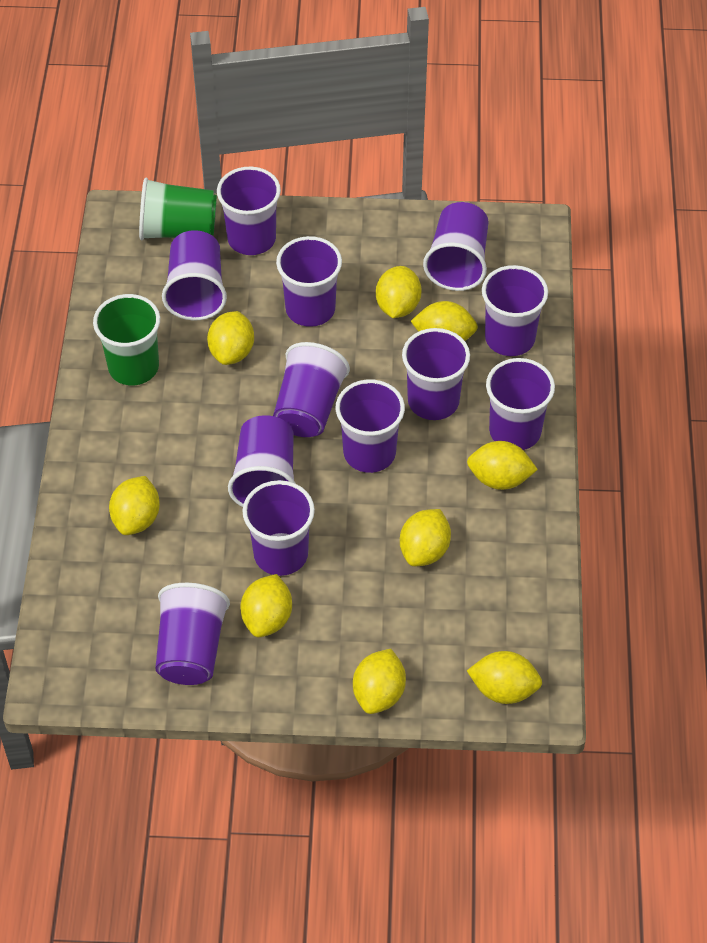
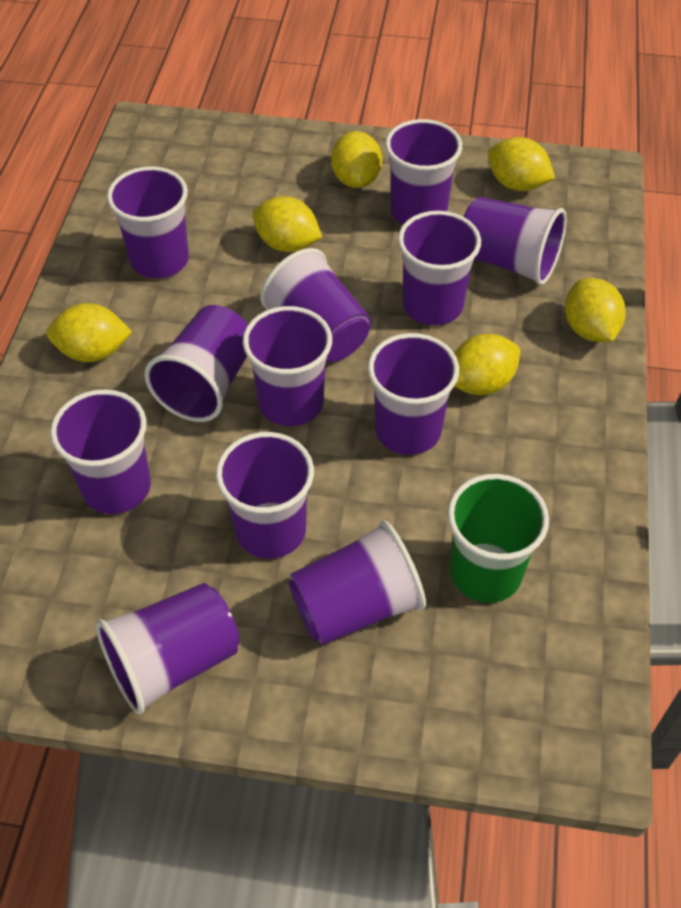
green cup: [93,294,160,385] [139,177,217,240] = 2 -> [448,474,549,603] = 1
yellow lemon: [109,476,160,535] [207,311,254,365] [240,574,292,637] [353,649,406,714] [376,266,422,318] [400,509,451,566] [411,301,478,341] [467,441,538,490] [467,651,542,704] = 9 -> [47,303,132,362] [252,196,322,252] [331,131,382,188] [454,334,520,395] [488,137,555,191] [565,278,626,342] = 6

